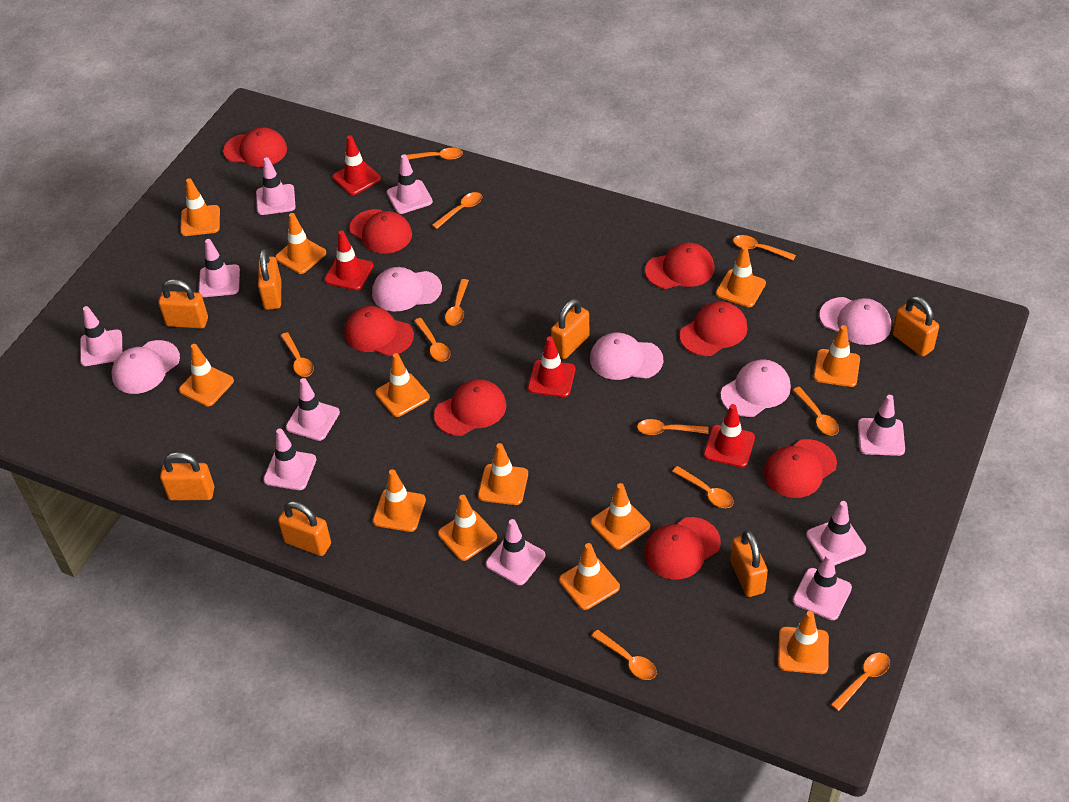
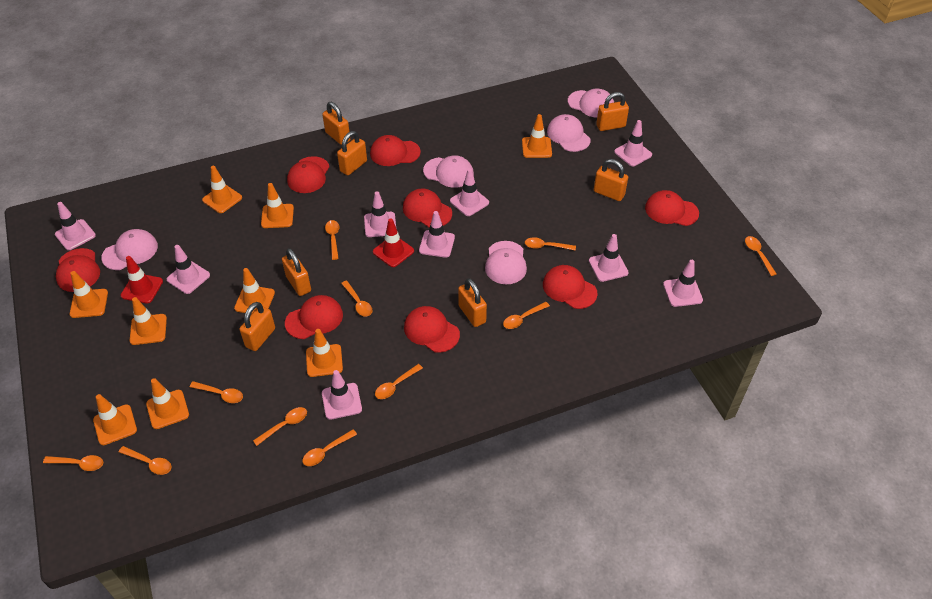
orange traffic cone: [179,344,234,407] [180,178,220,236] [275,213,326,274] [373,469,426,532] [375,353,430,417] [438,495,497,561] [478,443,528,505] [559,543,620,610] [591,483,650,550] [716,245,766,307] [778,611,829,674] [813,325,860,387] = 12 -> [70,271,108,318] [93,394,137,445] [130,297,167,345] [146,378,189,429] [202,166,242,213] [234,268,275,314] [261,183,294,228] [306,329,343,377] [522,114,552,158] = 9
pink traffic cone: [80,306,122,366] [199,239,240,297] [256,157,296,215] [263,429,316,490] [286,378,340,441] [387,154,433,214] [486,519,545,585] [793,554,852,620] [806,501,866,565] [858,395,905,456] = 10 -> [55,202,96,250] [167,245,210,294] [322,370,362,420] [364,191,396,237] [419,211,455,258] [450,169,489,216] [589,234,629,282] [614,120,652,166] [663,260,703,307] = 9
red traffic cone: [324,230,373,290] [333,135,381,195] [528,336,575,397] [704,404,755,467] = 4 -> [121,256,163,304] [373,218,414,267] = 2

